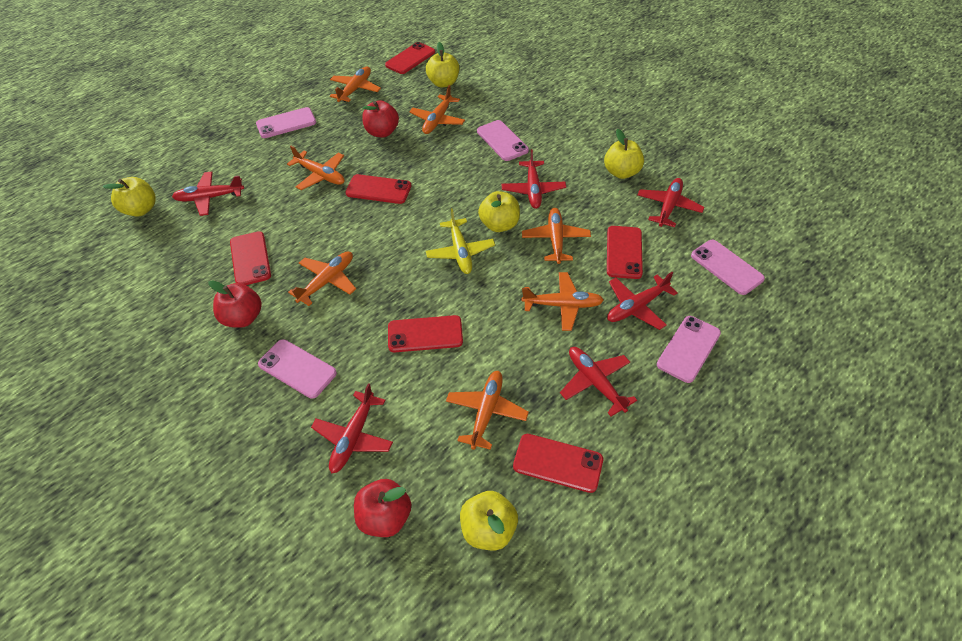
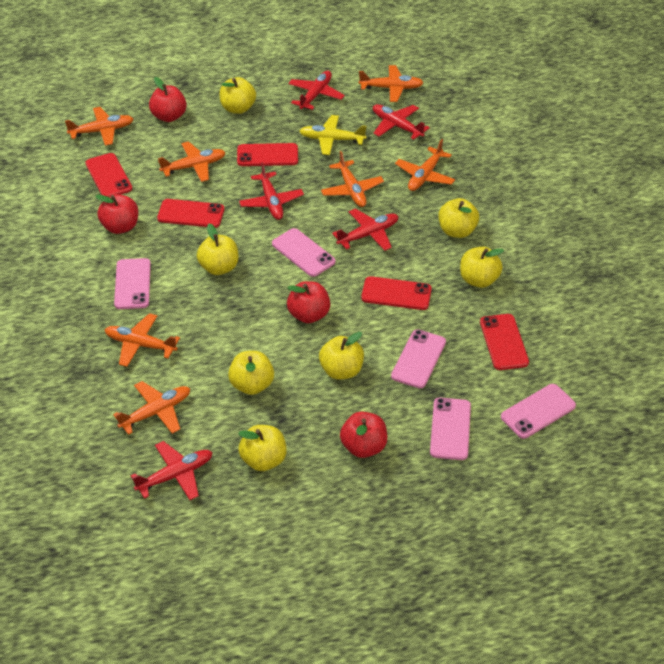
red apple: [209,280,262,328] [354,479,411,537] [362,100,399,137] = 3 -> [95,194,138,234] [149,77,187,122] [287,281,330,323] [340,412,387,458] = 4
red phone: [230,231,271,285] [345,174,411,204] [385,42,435,74] [388,315,463,352] [513,434,603,493] [607,226,643,279] = 6 -> [85,153,132,197] [157,199,224,228] [237,143,298,166] [361,276,432,310] [480,314,529,370] = 5
red plane: [172,171,244,216] [311,383,393,474] [501,149,566,209] [560,347,637,417] [607,272,678,330] [637,178,704,227] = 6 -> [131,441,213,500] [239,162,304,220] [288,71,345,110] [332,208,398,251] [373,104,430,140] = 5
yellow apple: [103,177,156,216] [426,42,459,87] [460,491,518,550] [478,191,520,232] [604,129,644,179] = 5 -> [197,224,239,275] [219,77,256,114] [228,351,274,395] [238,425,287,471] [319,332,364,380] [438,198,479,238] [460,247,504,288] = 7

